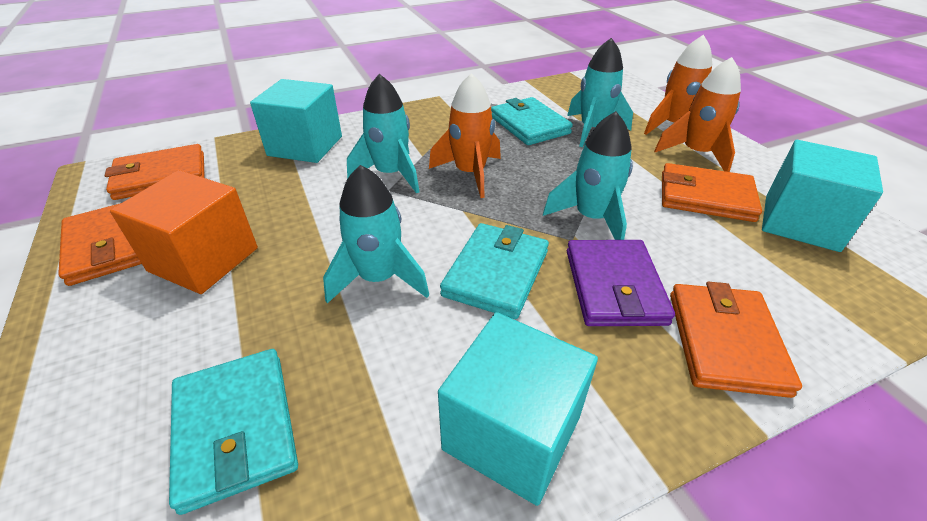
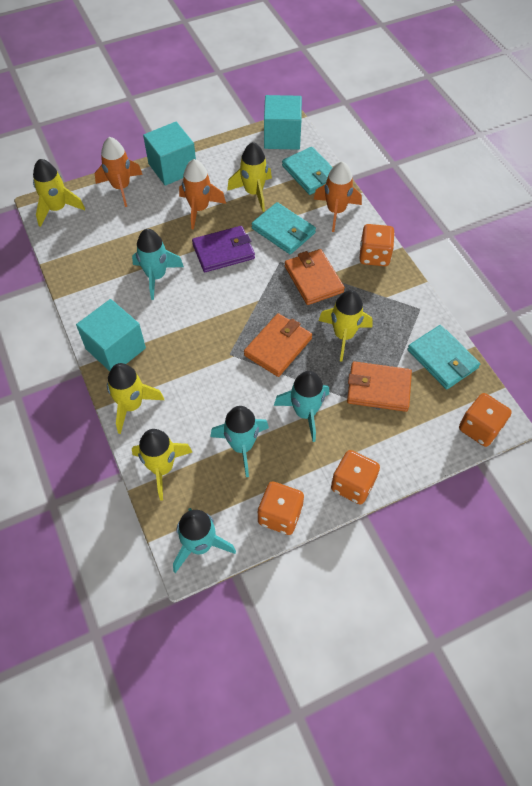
orange cube: [110,170,258,294] = 1 -> none = 0
orange dice: none = 0 -> [258,481,304,535] [331,450,380,504] [359,224,395,266] [459,393,512,447] = 4
orange wallet: [58,203,142,286] [105,144,205,200] [662,163,762,222] [670,282,802,398] = 4 -> [244,313,312,377] [285,249,345,305] [347,361,412,412] = 3
yellow rocket: none = 0 -> [33,159,85,227] [107,363,164,434] [132,429,193,501] [227,142,272,212] [319,290,373,361] = 5

